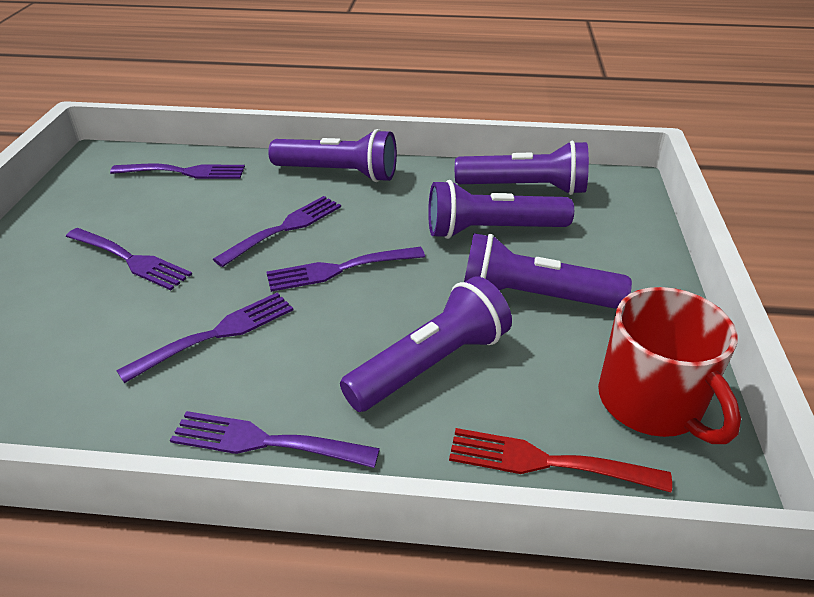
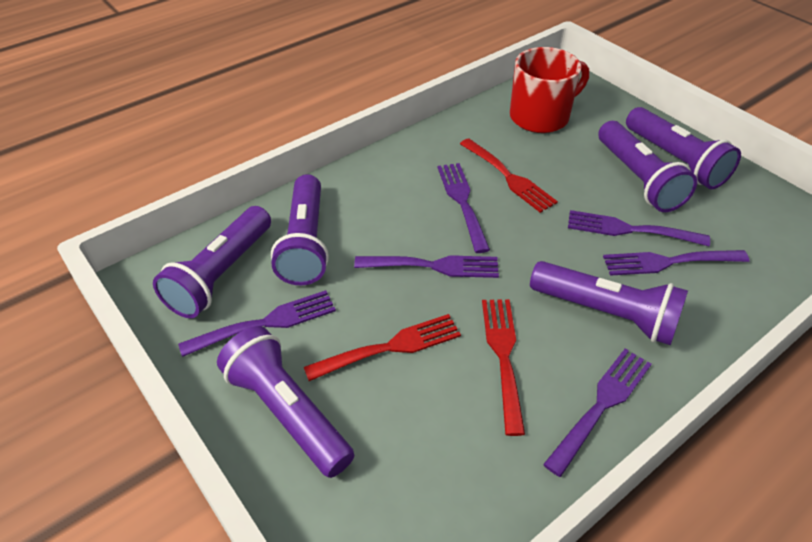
purple flashlight: [268,129,397,182] [340,276,512,412] [428,180,574,239] [455,141,589,195] [464,233,632,309] = 5 -> [153,206,271,318] [217,326,354,478] [271,174,329,285] [530,261,688,345] [598,121,697,212] [626,107,741,189] = 6
red fork: [449,428,672,492] = 1 -> [304,314,461,381] [460,138,558,213] [482,299,525,436] = 3

